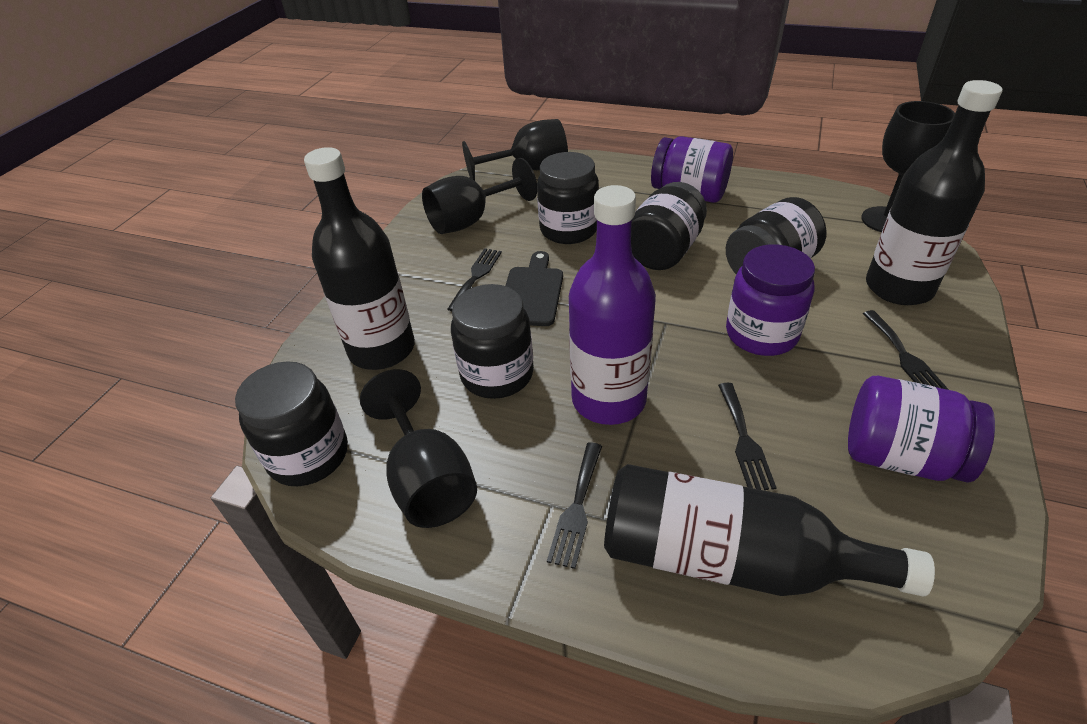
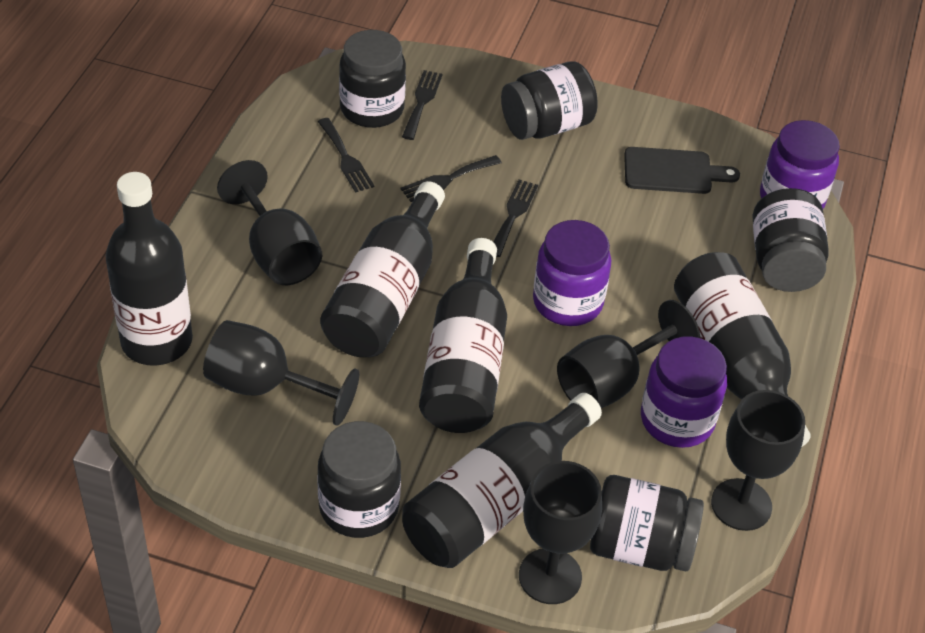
black bottle: [304,147,415,370] [604,464,935,597] [866,80,1003,305] = 3 -> [105,172,193,366] [320,181,445,357] [402,393,602,568] [419,238,507,433] [674,252,811,447] = 5
black goblet: [360,369,477,528] [422,158,537,234] [462,119,568,181] [861,101,955,232] = 4 -> [203,320,359,426] [217,160,322,285] [519,461,602,604] [557,300,700,408] [711,390,805,531] = 5
purple bottle: [569,185,656,425] = 1 -> none = 0

